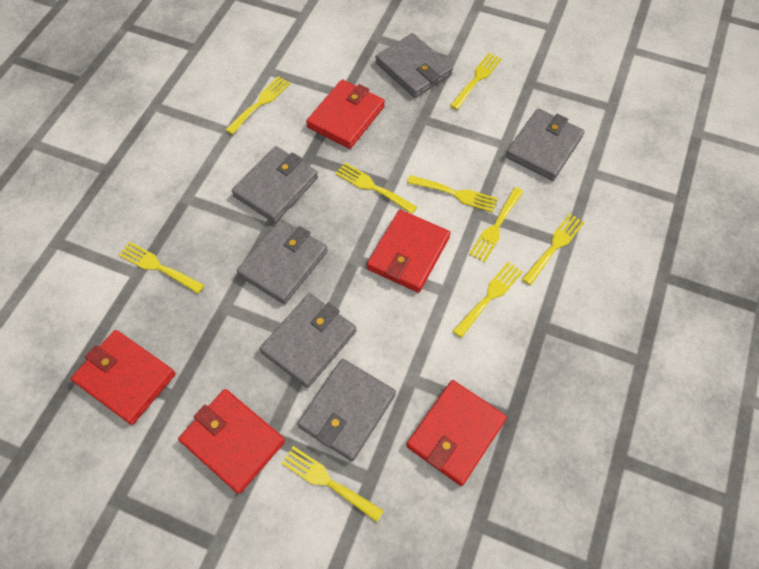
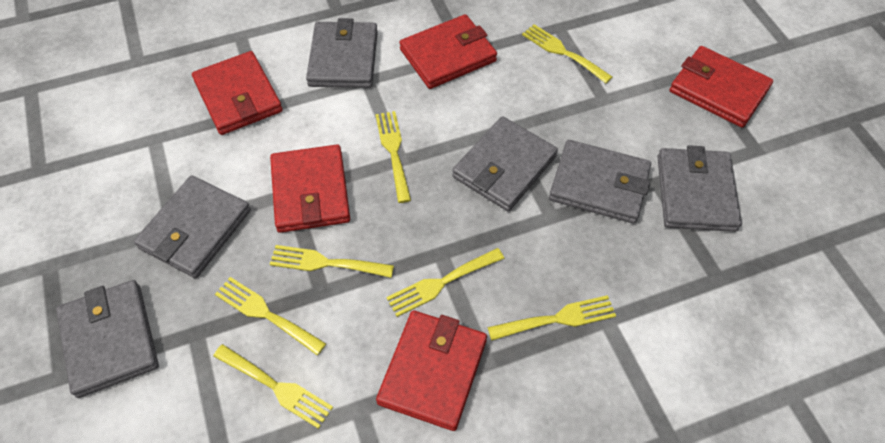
yellow fork: [118,241,205,294] [226,76,290,135] [281,446,384,522] [335,162,417,214] [407,175,498,212] [450,53,502,110] [453,262,523,338] [469,187,523,263] [522,214,585,285] = 9 -> [213,344,333,429] [215,277,326,355] [270,245,394,278] [375,111,411,203] [386,248,504,317] [488,295,616,341] [522,24,612,83] = 7

